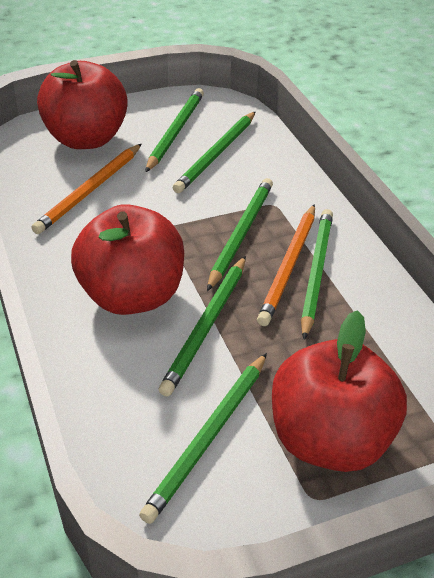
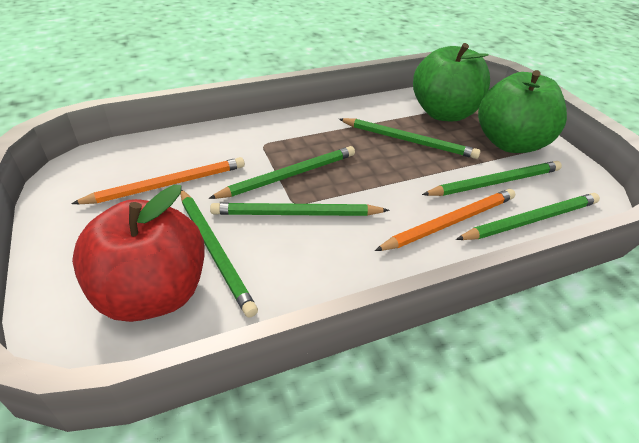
green apple: none = 0 -> [413,43,490,121] [478,70,567,153] = 2
red apple: [37,60,128,149] [71,204,184,315] [272,310,407,472] = 3 -> [72,185,205,322] = 1

